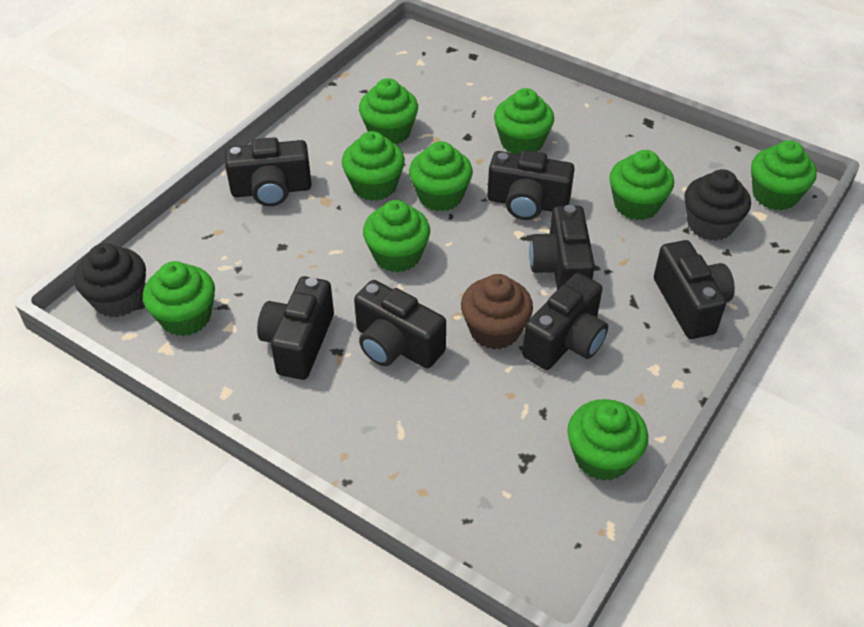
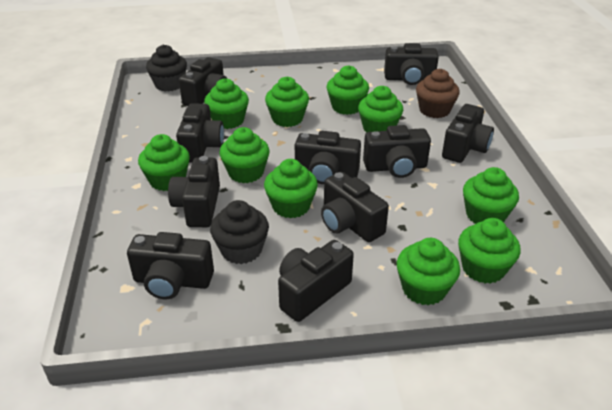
black camera: [225,137,312,206] [257,276,334,380] [354,280,446,368] [487,150,575,220] [522,273,608,370] [529,205,595,290] [654,240,735,339] = 7 -> [127,232,214,299] [168,156,220,227] [176,103,224,163] [179,57,228,106] [278,240,354,322] [295,131,361,184] [321,172,389,242] [363,125,431,178] [384,43,439,85] [442,104,494,163] = 10
green cupcake: [143,261,215,336] [342,131,405,201] [359,78,418,144] [363,200,430,272] [409,141,473,211] [494,88,554,154] [567,399,648,481] [609,150,674,220] [751,140,817,210] = 9 -> [138,134,190,191] [204,78,249,129] [219,127,269,183] [264,159,318,218] [265,77,309,127] [327,66,369,115] [358,86,403,133] [397,238,460,305] [458,218,521,284] [463,167,519,224] = 10

